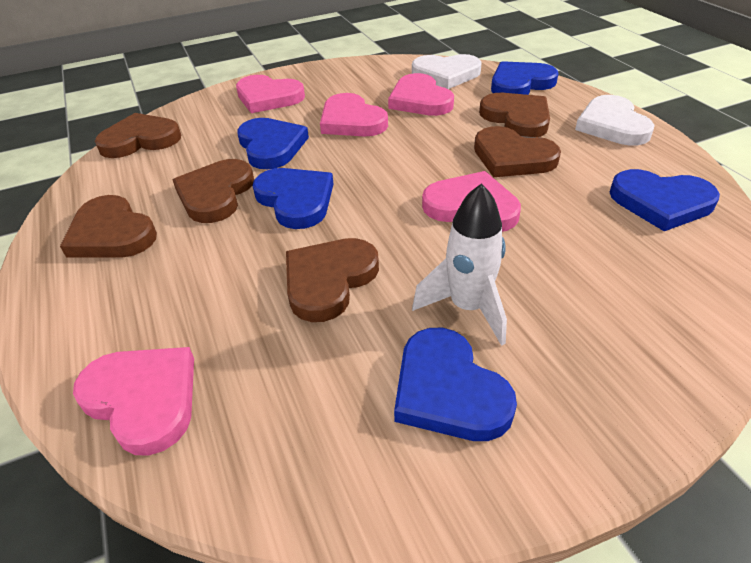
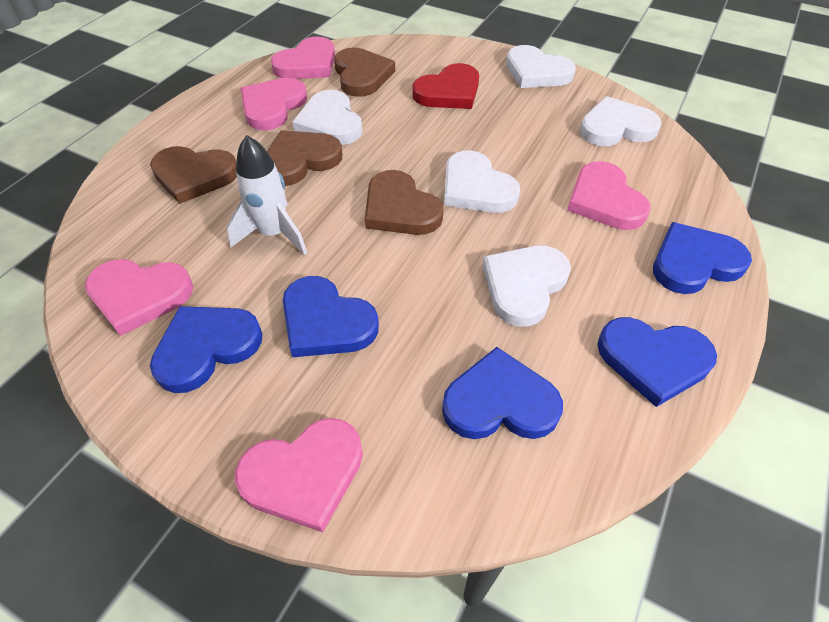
brown heart: [60,195,157,258] [95,113,181,158] [173,159,254,223] [286,238,379,322] [474,126,561,177] [479,93,550,137] = 6 -> [150,146,237,204] [267,130,342,186] [334,48,395,97] [365,170,443,235] = 4
red heart: none = 0 -> [412,63,479,109] = 1
white heart: [412,54,482,89] [575,95,655,146] = 2 -> [292,90,363,145] [444,150,520,213] [482,246,571,327] [506,45,576,88] [580,96,662,146] = 5

